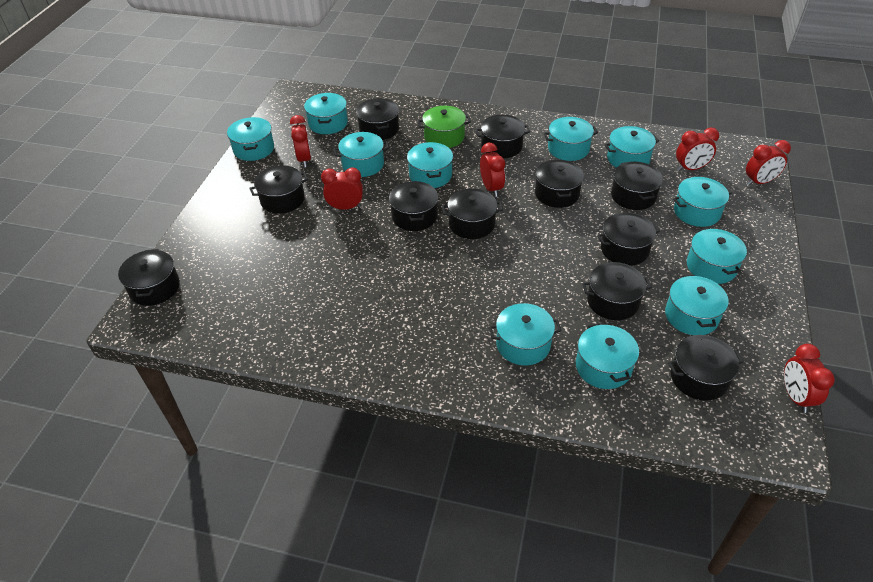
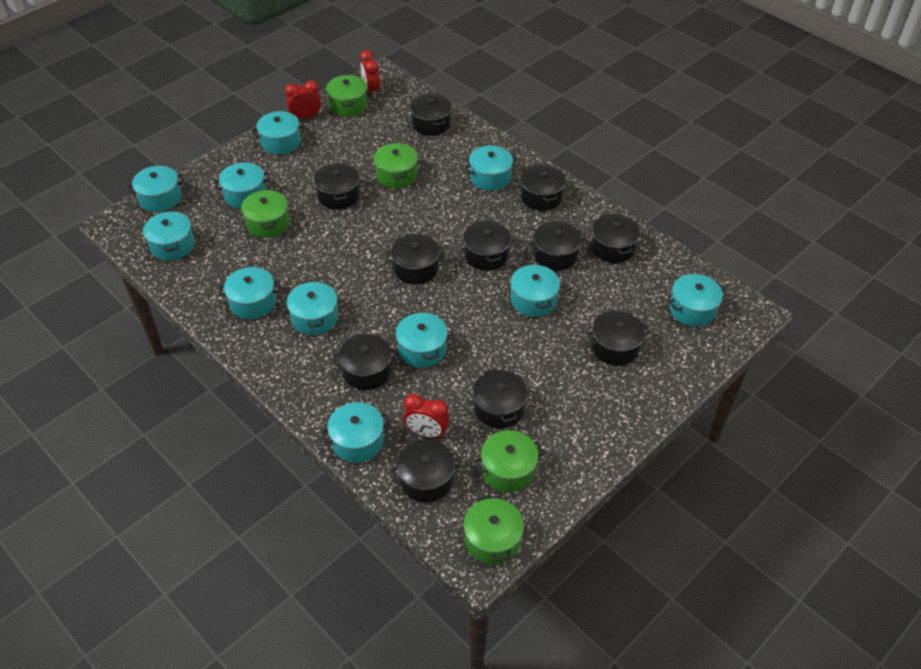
green pot: [418,106,471,148] = 1 -> [241,189,290,238] [326,75,368,116] [374,143,418,188] [463,495,524,565] [474,430,544,492] = 5
red clock: [290,115,311,167] [321,167,363,210] [480,143,505,197] [676,128,719,171] [746,140,791,186] [784,344,835,413] = 6 -> [285,80,321,119] [360,50,380,97] [404,394,449,438] = 3

